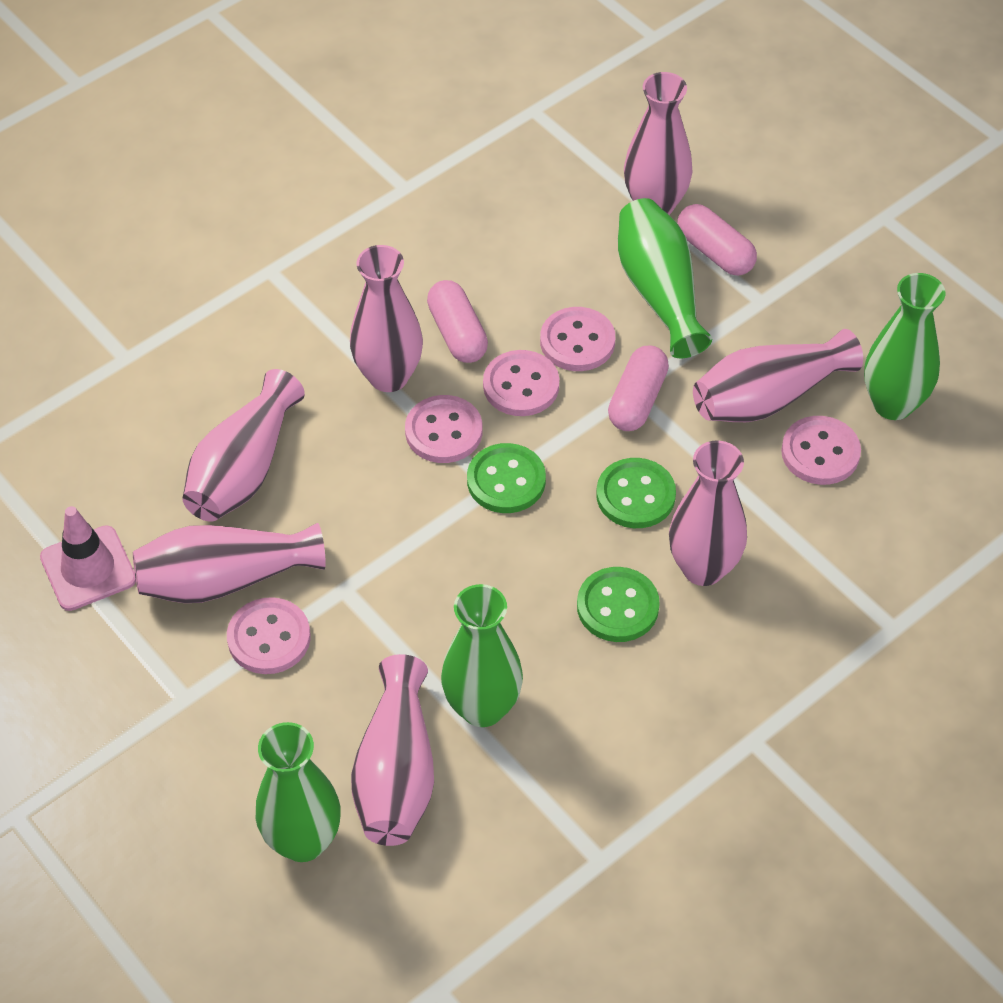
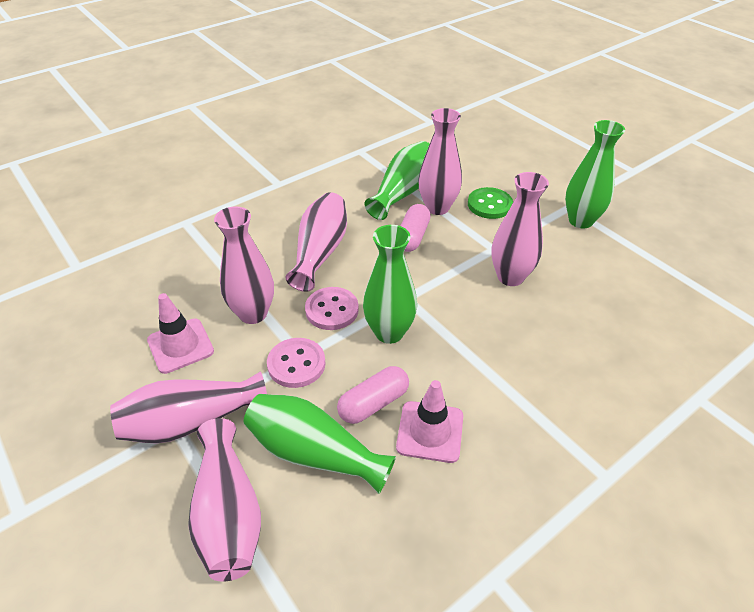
green button: [467,443,546,513] [577,567,660,642] [596,458,676,528] = 3 -> [468,187,513,219] = 1
pink button: [227,597,311,674] [405,395,482,463] [483,350,559,416] [540,307,615,371] [781,416,861,485] = 5 -> [267,338,325,388] [305,287,359,330] = 2
pink capsule: [427,280,488,363] [608,346,669,431] [677,204,757,276] = 3 -> [337,366,409,424] [401,204,431,252] = 2
pink traffic cone: [40,506,136,611] = 1 -> [147,293,214,374] [396,380,463,463] = 2
pink vase: [133,523,326,603] [182,369,305,522] [350,245,423,392] [351,654,434,846] [624,72,692,215] [669,440,747,586] [693,329,863,422] = 7 -> [110,372,267,443] [189,418,261,582] [214,206,274,324] [285,192,347,292] [418,108,462,215] [491,172,549,286] = 6

